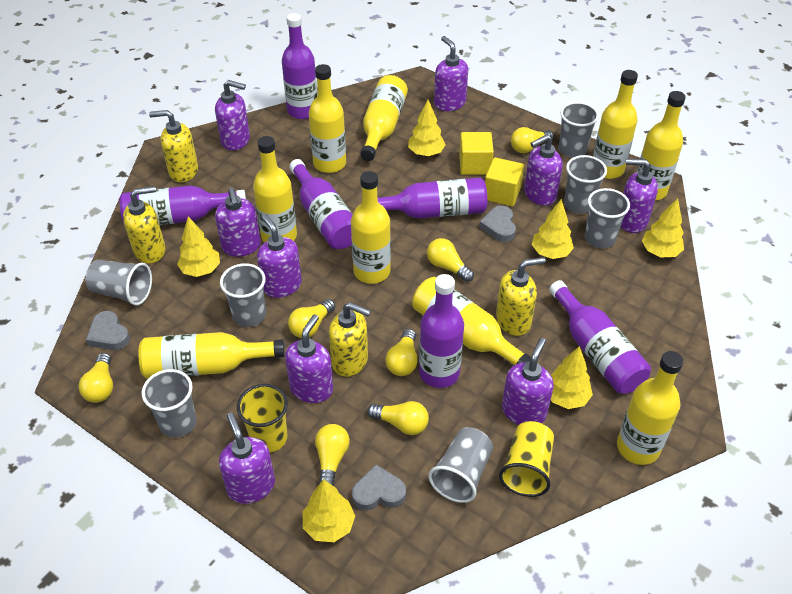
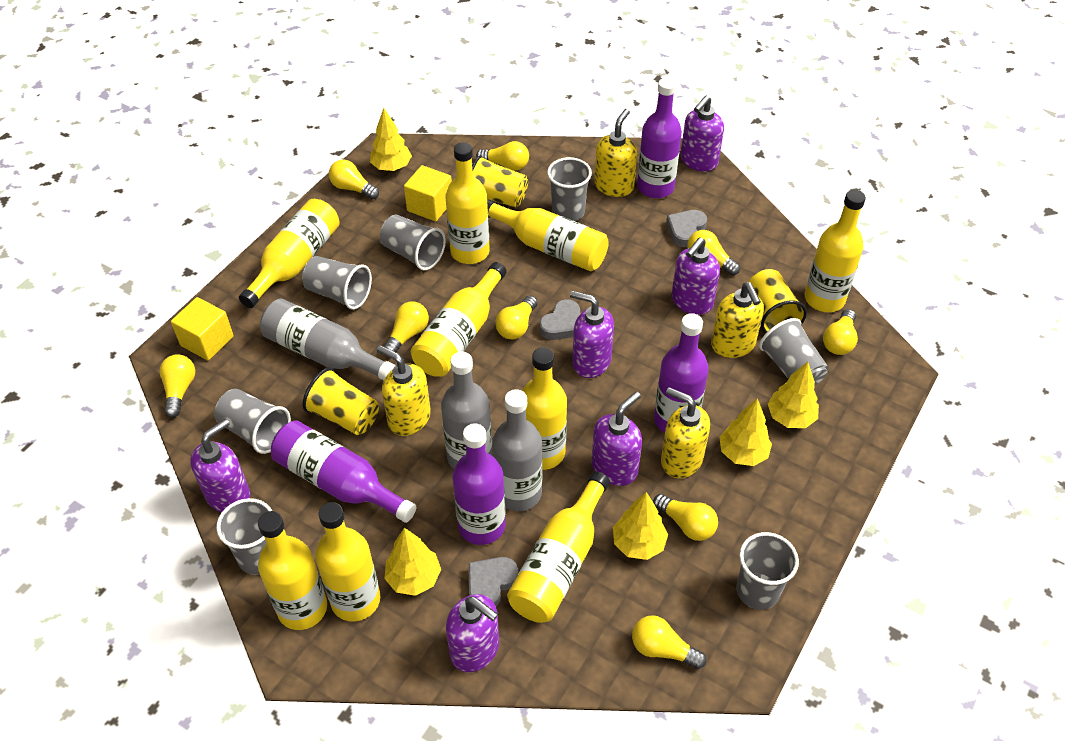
grey bottle: none = 0 -> [260,299,396,380] [441,352,493,469] [492,389,543,511] = 3
purple bottle: [119,185,246,225] [282,13,318,119] [289,159,353,249] [378,178,487,219] [419,274,464,388] [549,280,651,394] = 6 -> [271,420,416,523] [452,423,506,545] [637,78,682,198] [654,313,709,433] = 4
purple soap dispenser: [215,80,250,151] [215,188,261,257] [219,412,275,504] [257,214,302,298] [285,315,333,403] [434,36,468,111] [502,338,554,425] [524,134,563,206] [621,159,658,233] = 9 -> [190,419,250,513] [446,594,499,672] [570,291,614,378] [592,391,642,486] [672,237,720,315] [681,95,724,171] = 6
yellow cup: [237,384,288,453] [499,421,554,497] = 2 -> [302,368,379,435] [472,155,528,207] [749,269,807,334] = 3
yellow light bulb: [78,353,113,403] [288,299,335,338] [315,424,350,486] [367,401,429,435] [385,329,418,376] [427,238,474,282] [511,127,554,153] = 7 -> [159,355,195,417] [329,159,379,199] [383,302,429,352] [476,141,529,171] [495,295,538,339] [632,615,707,669] [653,494,718,541] [687,230,740,276] [823,309,858,355] = 9
yellow tree: [177,217,220,277] [303,479,355,542] [408,100,446,156] [532,199,574,259] [551,346,593,409] [642,198,684,257] = 6 -> [370,108,412,171] [384,528,441,596] [613,492,668,560] [719,398,772,466] [768,362,819,428] = 5

